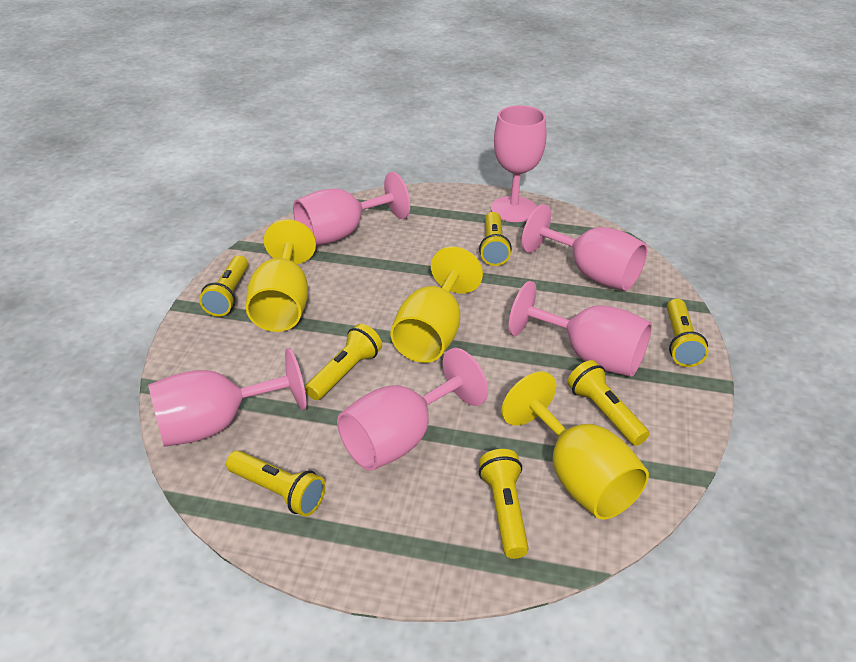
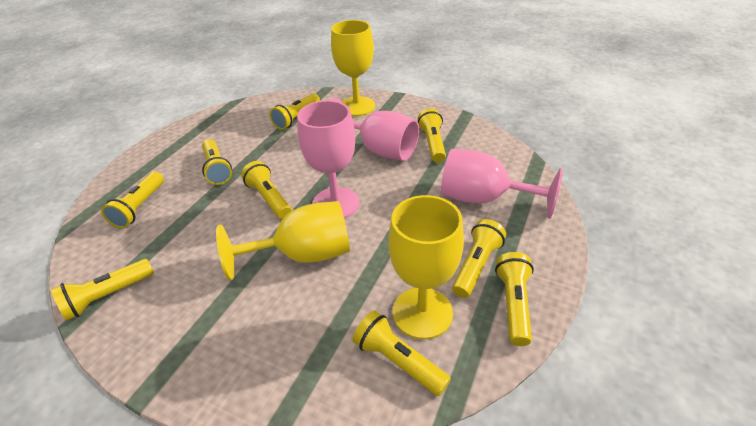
pink goblet: [148,348,307,447] [293,172,410,245] [337,348,488,471] [491,105,547,222] [509,281,652,377] [522,204,647,291] = 6 -> [297,100,360,218] [330,98,419,161] [441,149,563,219] = 3
yellow flashlight: [199,255,248,317] [226,450,326,517] [305,324,382,400] [479,212,512,266] [479,449,529,559] [568,360,649,446] [667,299,708,367] = 7 -> [51,259,154,321] [101,172,164,228] [202,139,232,185] [241,161,291,219] [270,93,320,130] [353,311,451,396] [418,108,446,163] [452,219,506,298] [495,252,534,346] = 9

